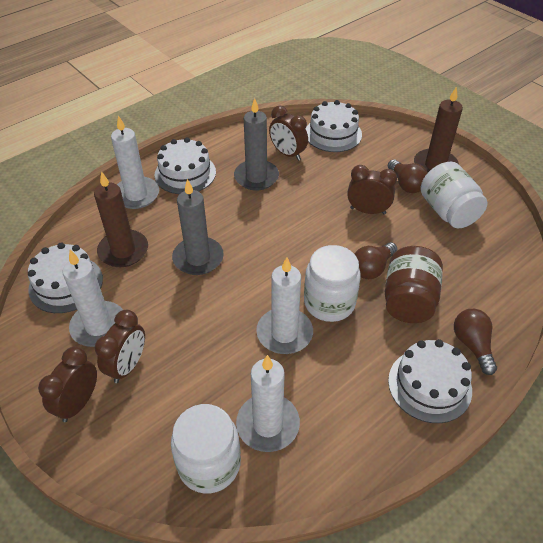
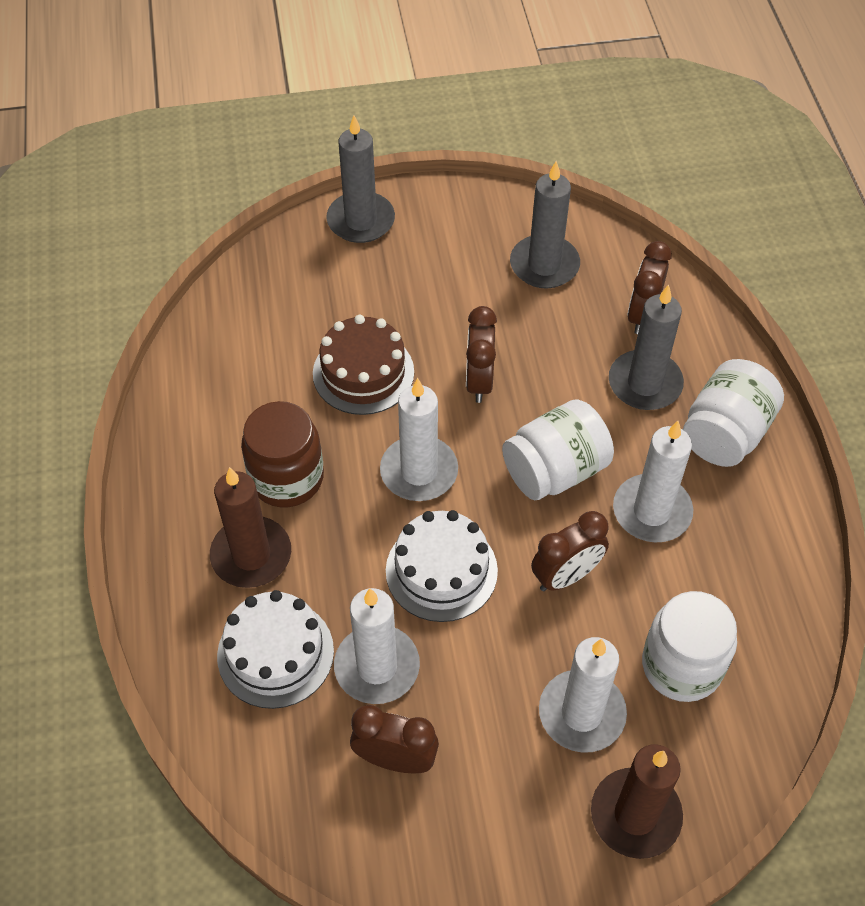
brown cake: none = 0 -> [313,315,414,415] = 1
brown light bulb: [355,242,397,279] [388,159,428,193] [454,309,497,375] = 3 -> none = 0
grey candle: [172,179,224,275] [234,98,279,190] = 2 -> [326,115,395,243] [510,161,580,288] [609,285,684,410] = 3
white cake: [28,243,103,313] [155,137,216,194] [306,100,362,152] [388,339,472,423] = 4 -> [217,590,334,709] [386,510,498,622] = 2

